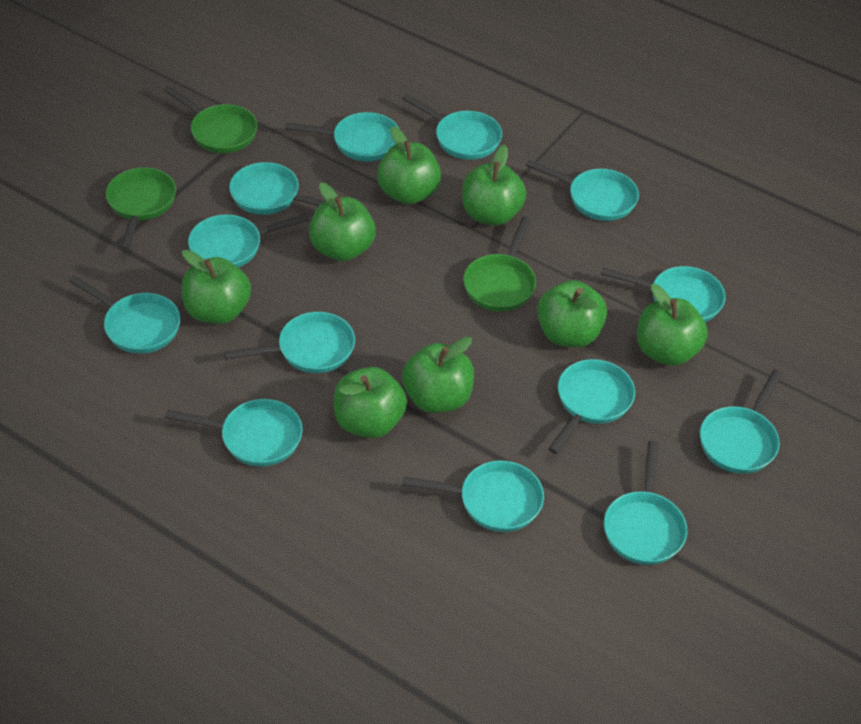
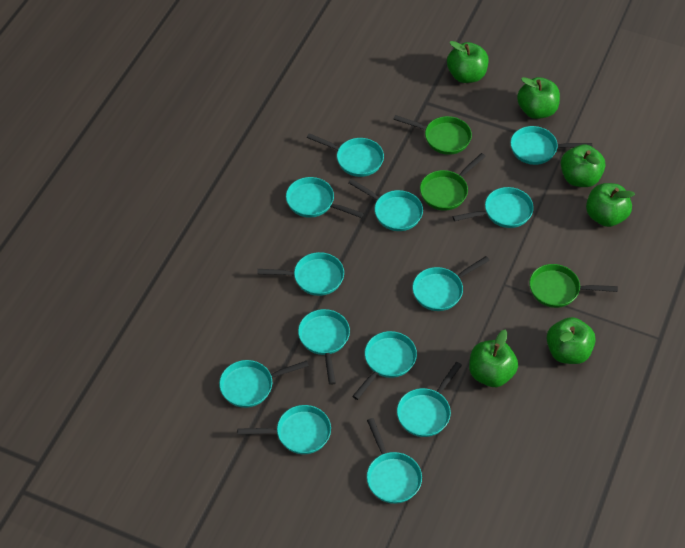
green apple: [182,250,251,324] [309,182,376,261] [334,367,407,438] [377,126,441,204] [402,337,474,413] [462,145,526,226] [537,280,607,347] [637,284,708,366] = 8 -> [447,41,489,83] [469,330,518,387] [517,77,560,119] [546,317,596,364] [561,144,605,187] [586,183,635,227] = 6

